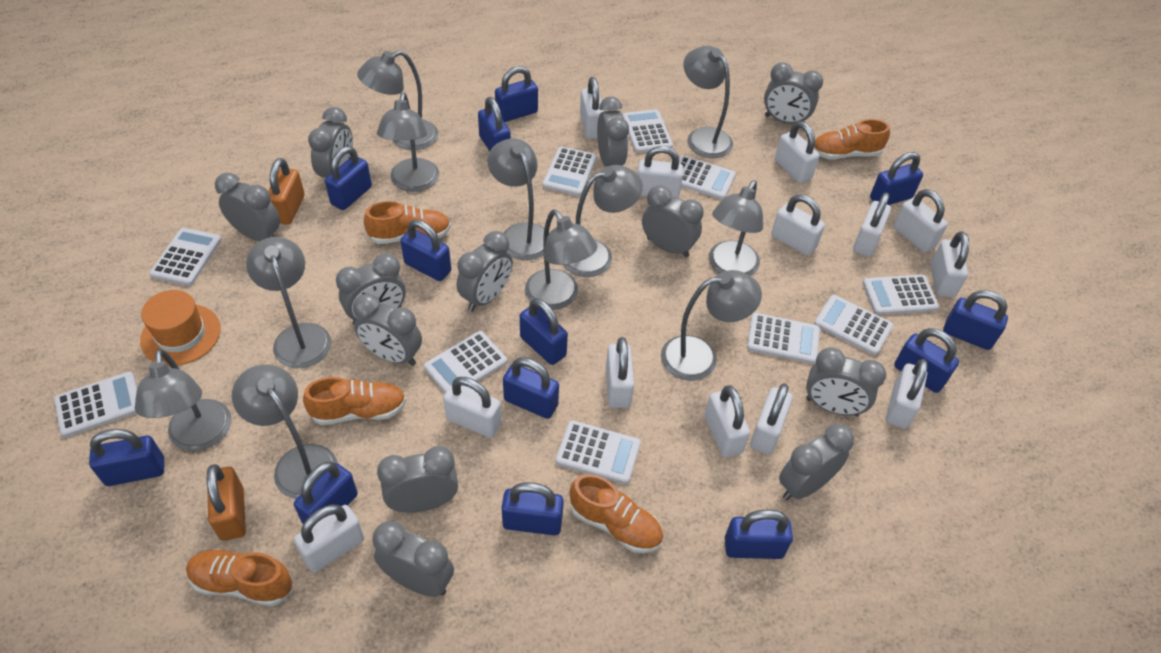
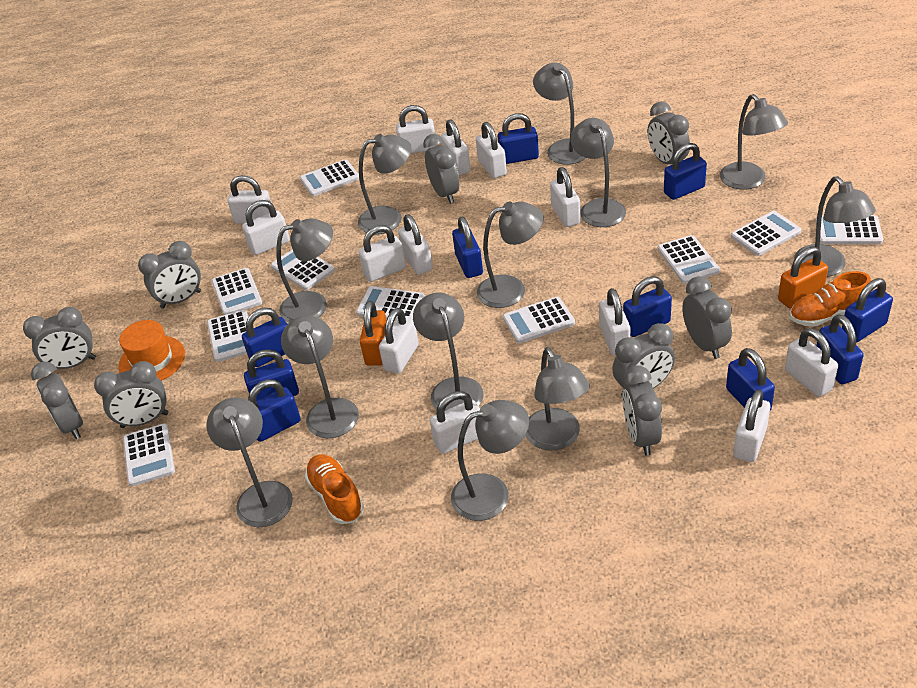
blue padlock: [89,429,164,486] [294,462,358,524] [325,146,372,210] [400,220,451,281] [478,97,511,151] [495,66,538,122] [501,482,564,535] [503,357,559,419] [520,298,568,365] [725,509,793,559] [870,152,923,205] [894,328,959,393] [943,290,1008,350] = 13 -> [242,308,288,367] [244,349,299,401] [248,379,301,442] [452,217,483,278] [497,113,539,164] [623,276,672,337] [664,143,707,200] [726,348,775,411] [817,315,863,384] [842,278,893,343] = 10
grey clock: [215,173,280,241] [308,107,353,178] [336,253,406,325] [353,293,422,366] [373,521,454,597] [377,446,458,513] [457,231,513,311] [597,96,629,167] [642,186,703,257] [764,62,823,124] [779,424,854,500] [806,347,886,416] = 12 -> [23,307,96,369] [31,361,83,439] [94,361,168,428] [138,241,201,309] [423,134,459,204] [612,323,675,396] [622,365,662,456] [648,101,690,165] [682,276,732,359] = 9
grey lamp: [135,349,231,451] [232,364,338,499] [246,237,331,368] [357,50,438,150] [377,92,439,192] [488,138,544,260] [525,210,597,310] [563,165,643,277] [661,270,762,381] [683,46,733,158] [709,180,763,276] = 11 -> [206,397,293,527] [276,218,333,323] [281,315,359,438] [358,134,412,234] [413,292,483,411] [451,400,529,521] [477,202,543,308] [526,347,590,451] [533,63,586,165] [570,118,626,227] [720,94,788,190] [794,176,876,277] = 12
orange shoe: [186,549,292,607] [303,377,406,425] [364,201,451,244] [570,474,663,553] [814,119,890,159] = 5 -> [305,454,364,524] [790,271,871,327] = 2

